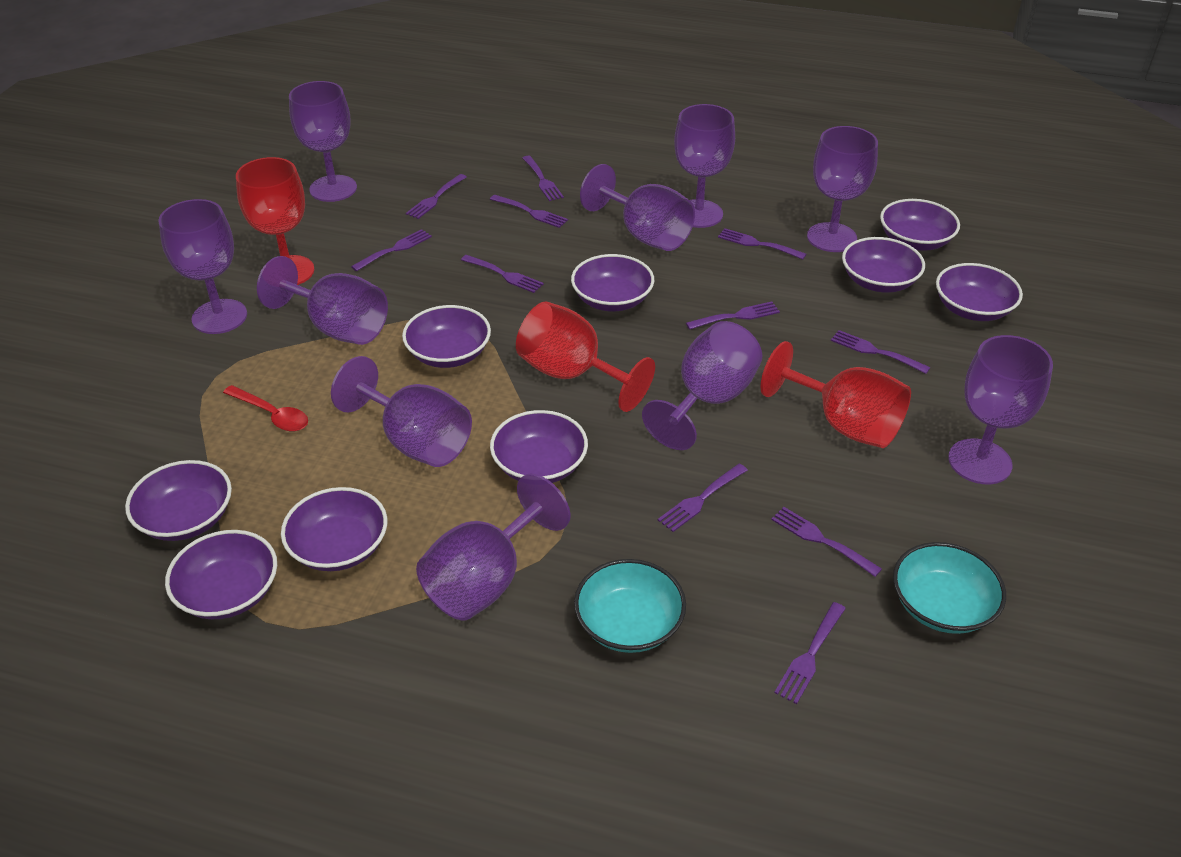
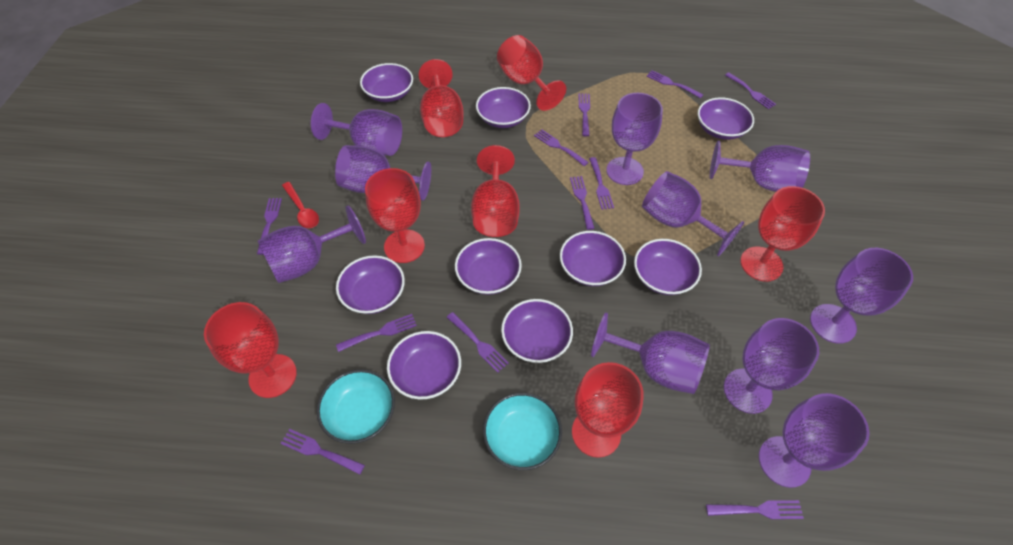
red goblet: [236,157,314,285] [516,301,655,412] [761,341,911,448] = 3 -> [204,302,297,398] [365,168,425,263] [419,59,464,137] [471,145,520,237] [497,35,566,111] [572,362,644,458] [740,186,825,282] = 7

